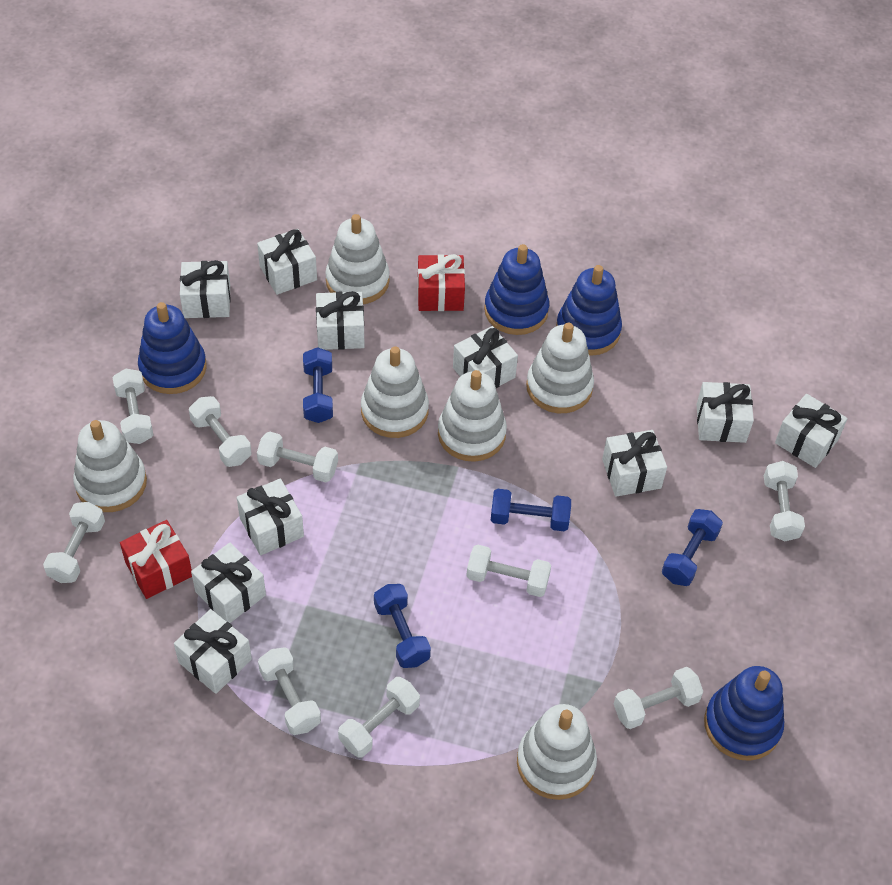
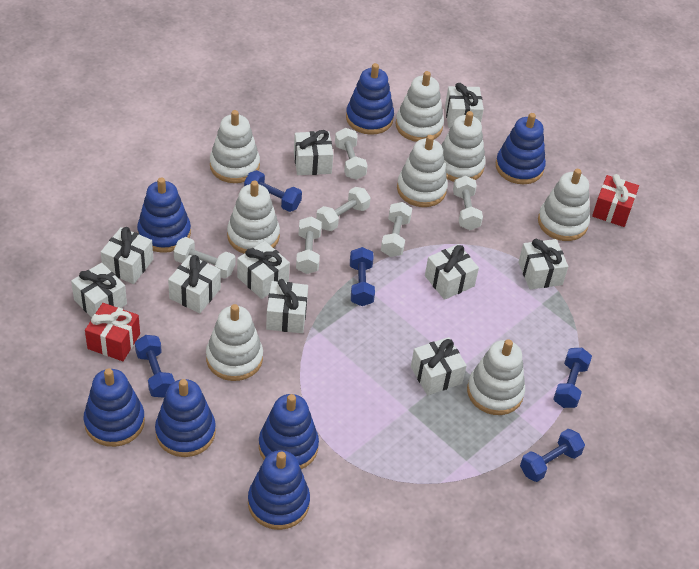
blue dumbbell: [303,347,333,423] [374,584,431,668] [491,489,571,531] [662,509,723,586] = 4 -> [135,335,175,398] [244,170,302,212] [350,247,375,306] [520,429,585,482] [553,348,592,408] = 5
blue stacking toy: [138,302,207,394] [484,244,549,335] [556,265,622,356] [704,666,784,761] = 4 -> [84,368,145,447] [137,177,191,253] [155,379,216,457] [248,450,310,530] [259,394,319,469] [346,63,394,135] [496,113,546,184] = 7
white dumbbell: [43,502,105,583] [112,369,153,444] [189,396,252,467] [257,432,338,482] [258,647,321,735] [338,677,420,758] [466,545,551,597] [614,667,704,729] [764,461,805,541] = 9 -> [174,237,235,279] [296,217,322,274] [316,187,371,231] [335,128,368,180] [381,202,412,257] [453,176,483,230] = 6
white stacking toy: [73,420,147,512] [325,214,390,304] [361,346,429,438] [438,370,507,462] [517,704,597,800] [526,323,594,413] = 6 -> [206,304,263,381] [210,110,260,183] [227,181,280,254] [395,71,444,142] [397,135,448,207] [441,111,486,182] [467,339,525,415] [538,169,590,241] = 8

